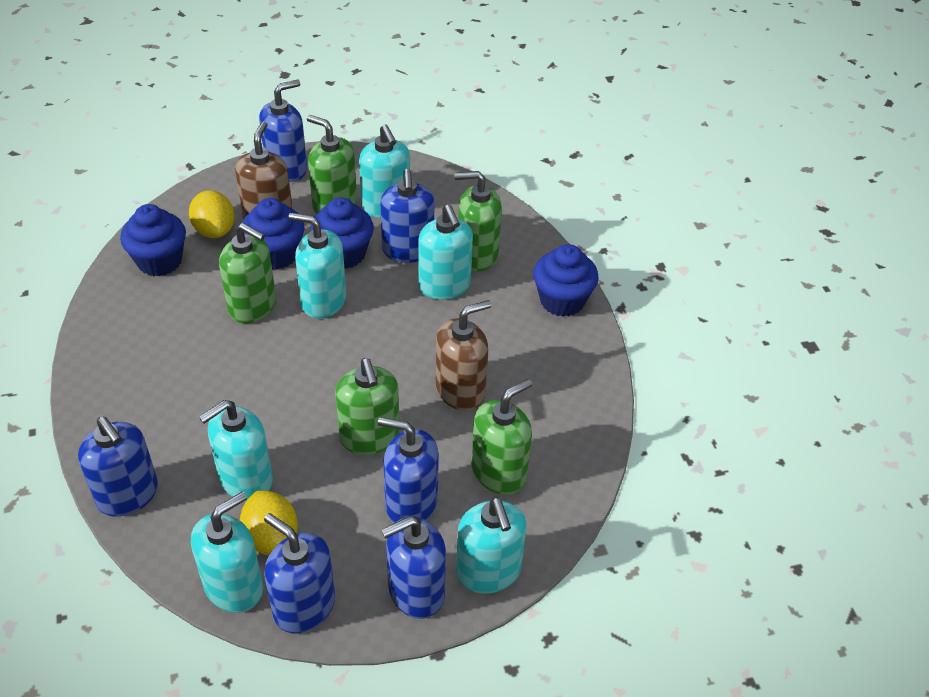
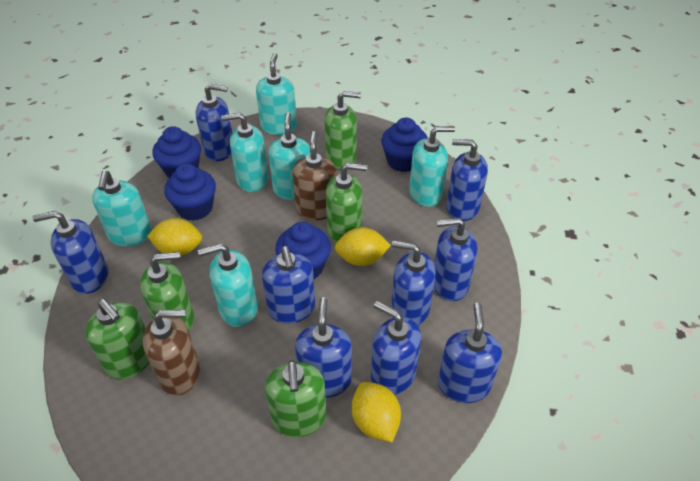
blue soap dispenser: [78,417,158,517] [259,79,307,182] [264,513,335,634] [378,417,439,523] [380,169,434,263] [381,516,446,619] = 6 -> [33,211,108,294] [196,84,232,162] [262,246,315,324] [295,297,352,398] [371,301,421,395] [391,241,436,326] [434,218,478,301] [438,303,502,403] [446,139,488,221] = 9
yellow lemon: [189,190,234,238] [240,490,298,556] = 2 -> [147,218,202,256] [335,227,391,266] [352,382,401,442] = 3

